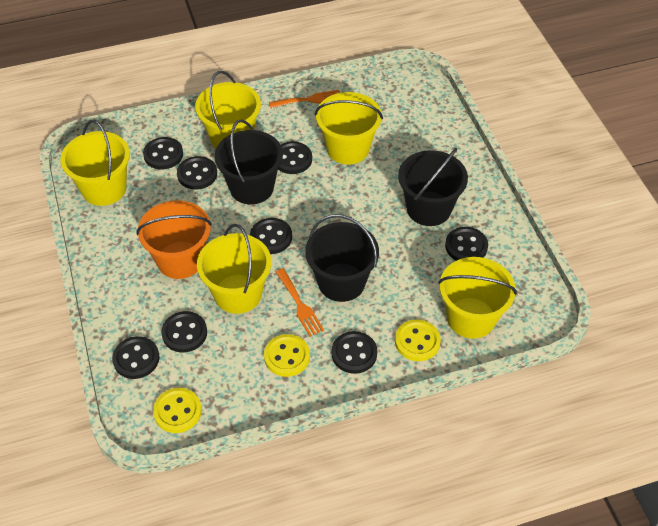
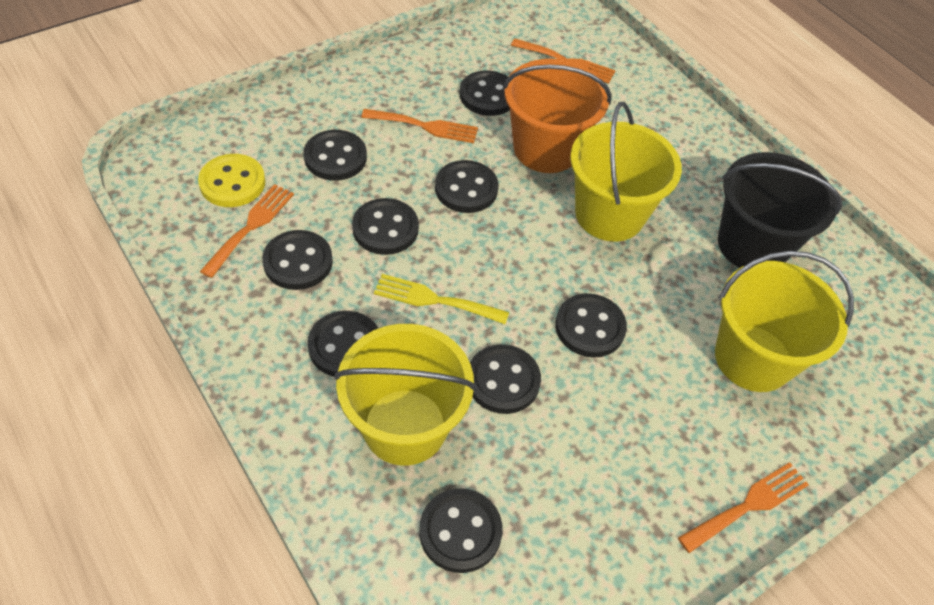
black bucket: [215,119,283,204] [305,214,379,302] [398,148,468,226] = 3 -> [718,152,842,268] = 1
black button: [112,336,160,379] [143,137,183,169] [161,311,207,352] [177,156,217,190] [250,218,292,254] [278,141,312,174] [332,331,377,374] [445,227,488,261] = 8 -> [262,230,333,290] [304,130,367,181] [308,311,379,377] [352,198,419,255] [419,488,503,573] [435,160,499,213] [460,71,510,116] [470,344,541,414] [555,293,627,358] = 9
orange fork: [269,90,340,108] [276,268,324,337] = 2 -> [200,184,294,278] [361,109,478,143] [511,38,616,84] [678,462,809,553] = 4
yellow bucket: [60,120,130,206] [195,71,261,149] [197,224,271,314] [315,92,383,164] [438,257,517,339] = 5 -> [334,324,476,466] [570,102,682,241] [715,251,854,392] = 3
yellow button: [153,388,202,433] [264,334,310,377] [395,320,441,361] = 3 -> [198,154,265,207] = 1
yellow fork: none = 0 -> [374,274,509,324] = 1

